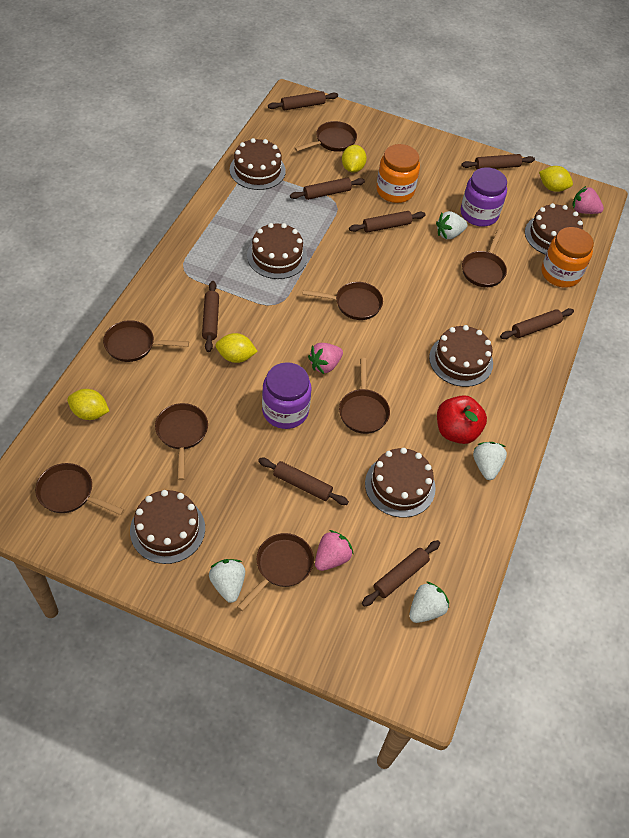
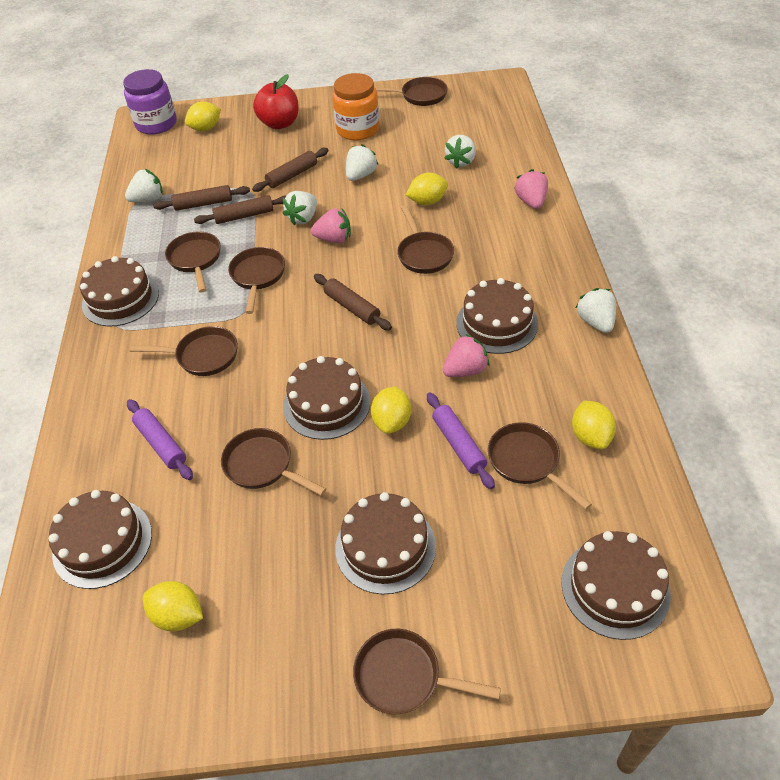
brown rolling pin: [202,281,219,352] [258,458,349,505] [268,91,338,110] [290,178,365,200] [349,211,426,233] [362,540,440,607] [462,154,535,170] [500,308,574,339] = 8 -> [153,185,250,211] [194,195,286,224] [252,148,329,192] [314,274,392,330] = 4
orange jar: [376,144,420,203] [541,227,594,288] = 2 -> [332,73,379,141] = 1
purple jar: [262,362,311,429] [461,167,507,227] = 2 -> [123,69,177,135] = 1
purple rolling pin: none = 0 -> [127,399,193,480] [427,392,495,489] = 2
white strawberry: [209,559,245,603] [409,581,449,623] [436,211,468,239] [473,442,507,480] = 4 -> [125,169,163,202] [283,191,317,226] [346,144,379,181] [444,135,476,169] [575,288,616,333] = 5
yellow lemon: [67,389,109,420] [216,333,258,363] [342,145,367,173] [539,166,573,192] = 4 -> [143,581,203,631] [185,102,221,131] [371,386,411,434] [406,172,448,205] [572,401,616,449] = 5

